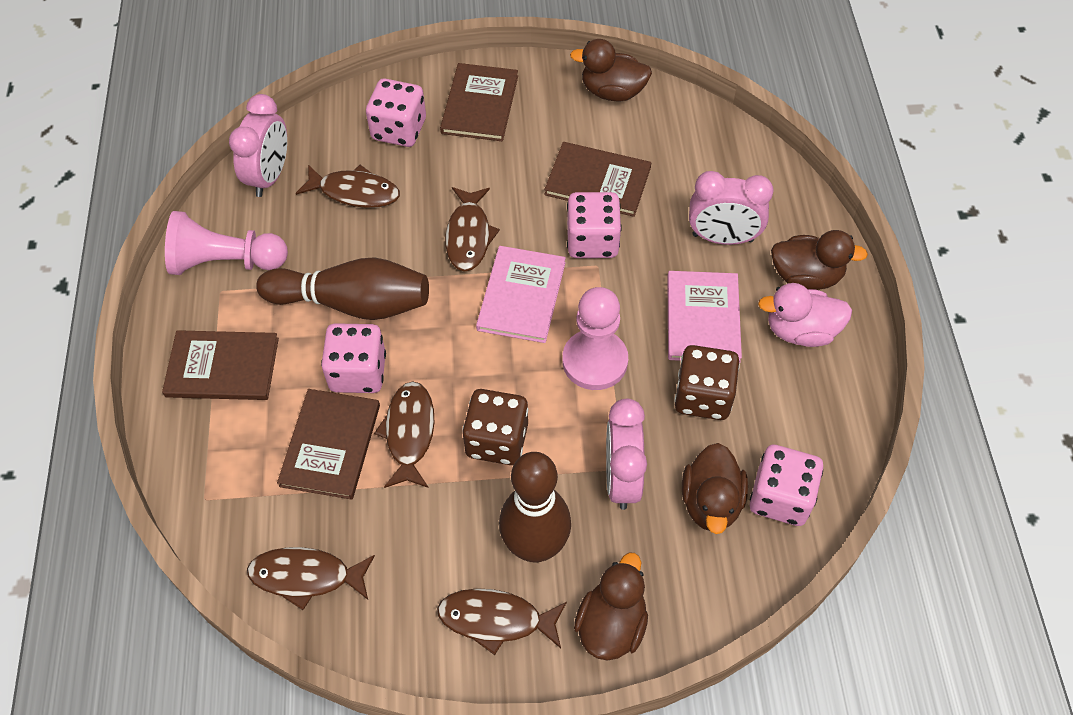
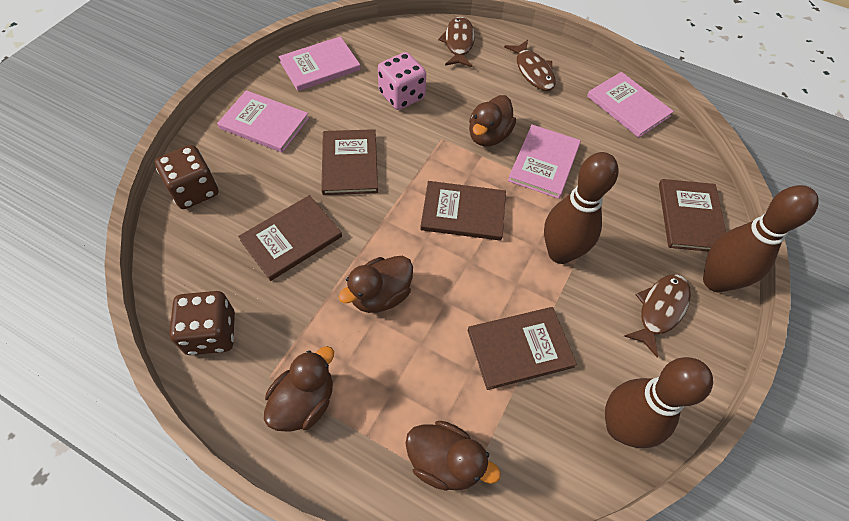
brown book: [162,330,279,400] [277,389,380,500] [440,63,518,141] [544,142,651,217] = 4 -> [238,195,342,281] [321,129,378,195] [420,181,506,240] [467,307,577,390] [659,179,726,252] = 5
brown bowling pin: [256,257,429,320] [499,452,571,563] = 2 -> [544,152,618,264] [605,357,713,448] [703,185,819,292] = 3
brown fish: [247,547,375,610] [296,165,400,208] [374,382,434,488] [437,588,567,655] [445,187,500,271] = 5 -> [438,17,475,67] [504,40,556,91] [624,274,691,358] = 3
pink book: [476,246,566,343] [667,271,742,363] = 2 -> [217,90,309,153] [279,36,361,91] [508,125,581,199] [587,72,674,138] = 4
pink clock: [229,94,287,197] [606,399,647,510] [689,171,774,245] = 3 -> none = 0
pink dice: [321,323,386,393] [366,79,426,147] [567,192,622,258] [750,445,823,526] = 4 -> [378,52,426,110] = 1
pink duck: [758,283,852,347] = 1 -> none = 0
pink pawn: [165,211,288,275] [562,287,628,390] = 2 -> none = 0

